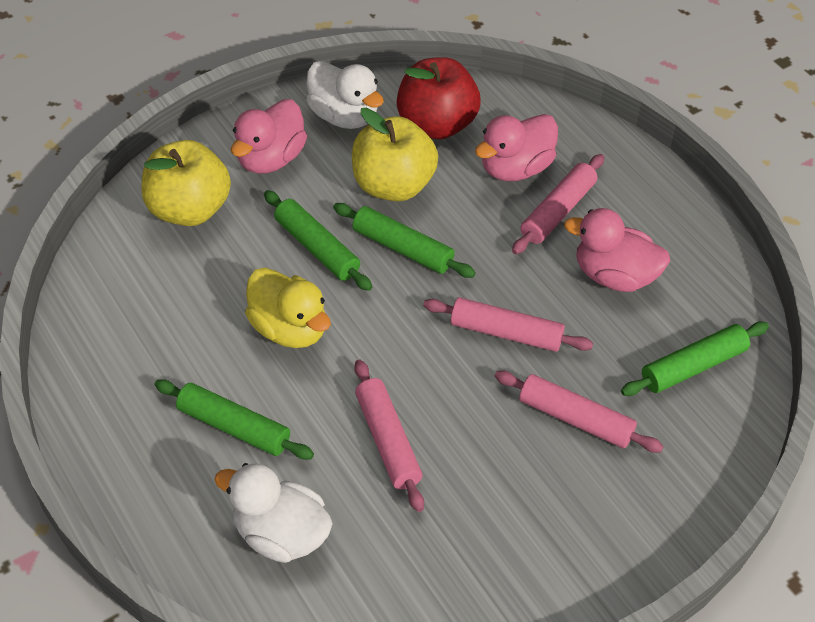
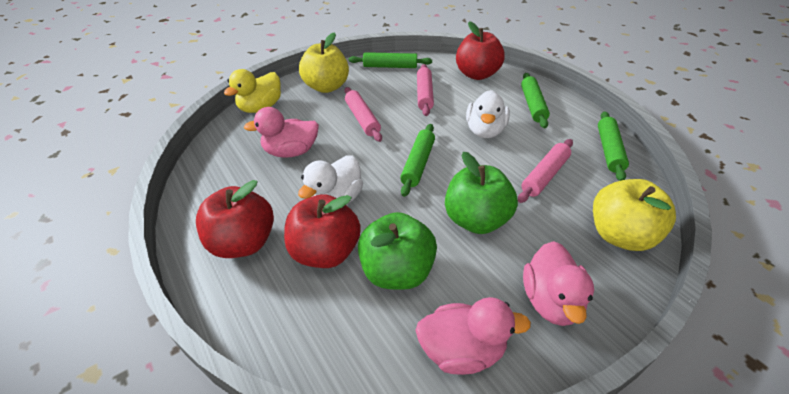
green apple: none = 0 -> [358,212,437,290] [445,152,518,234] = 2
pink rolling pin: [354,359,424,512] [423,297,593,352] [495,371,664,453] [512,154,604,254] = 4 -> [344,87,382,142] [417,64,434,116] [518,139,573,203] = 3
red apple: [397,57,480,139] = 1 -> [196,180,274,258] [284,194,361,268] [456,21,505,80] = 3

